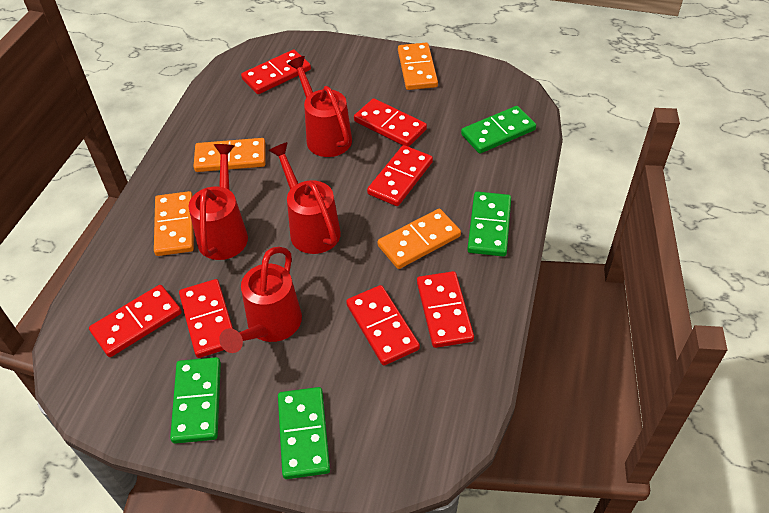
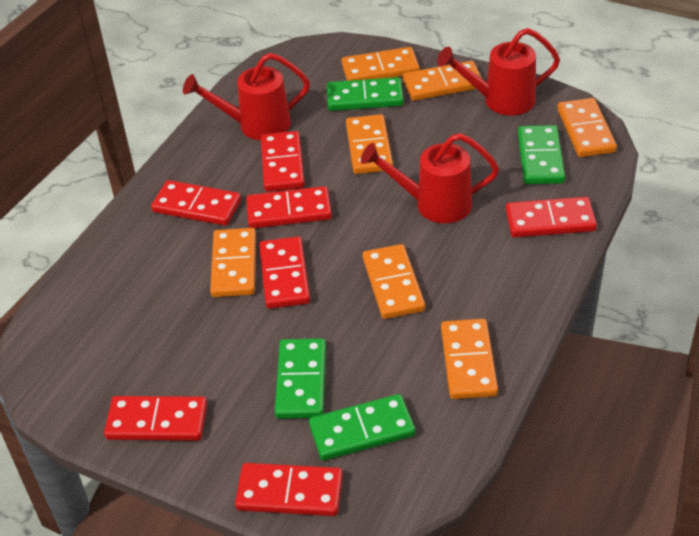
orange domino: [154,191,194,256] [193,138,266,172] [378,209,461,269] [398,43,438,90] = 4 -> [210,228,256,297] [341,47,420,81] [346,114,393,174] [363,244,425,319] [403,61,482,101] [441,319,498,399] [557,98,617,157] = 7
red watering can: [188,144,248,260] [219,247,302,353] [268,142,341,254] [287,56,352,157] = 4 -> [183,53,310,140] [361,133,499,223] [437,28,560,116] = 3

